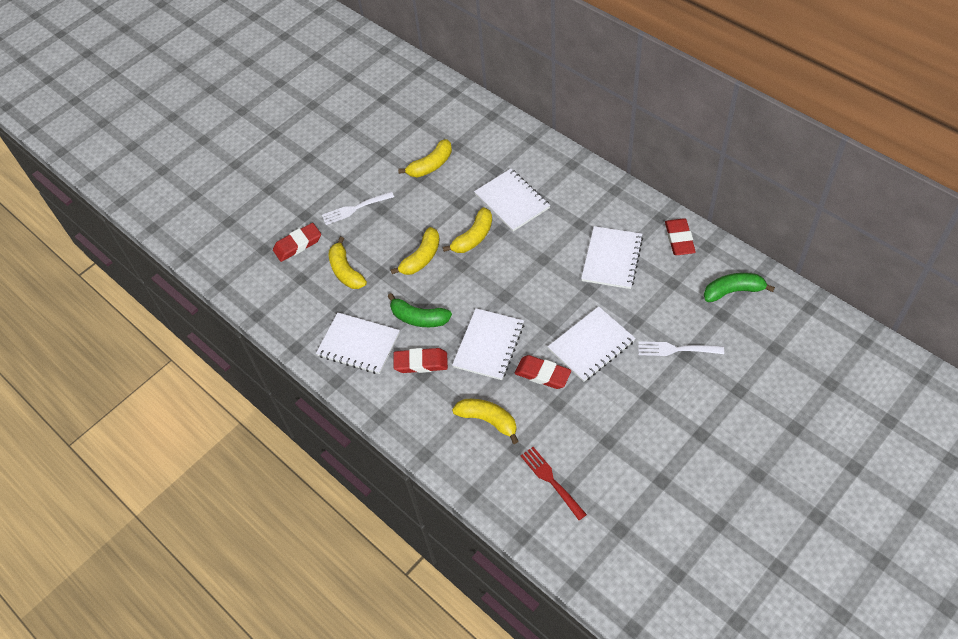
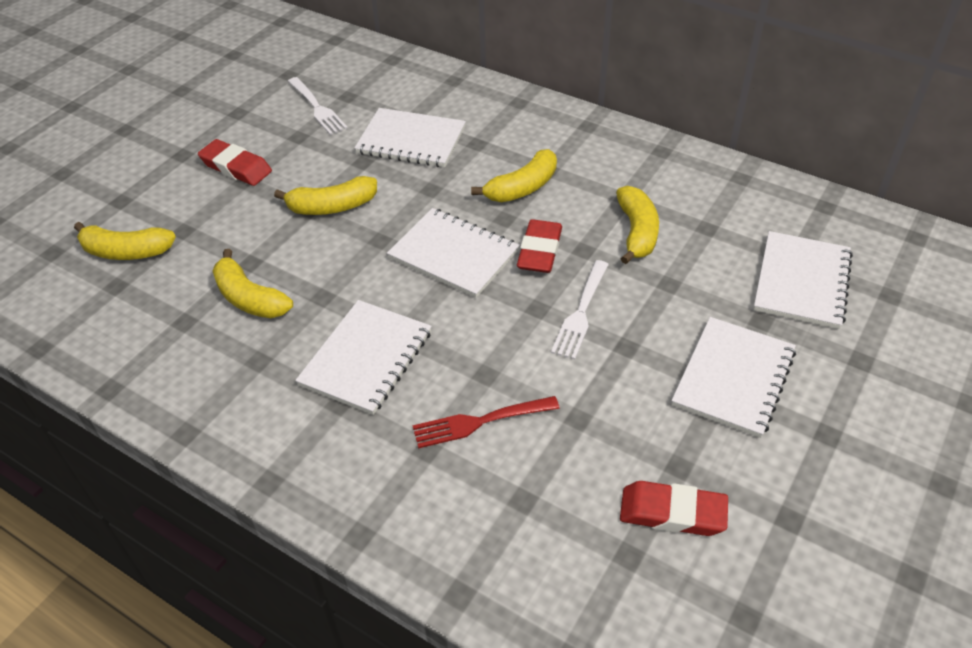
green banana: [388,293,452,327] [704,273,775,302] = 2 -> none = 0
red eraser: [273,223,321,262] [394,348,448,373] [515,355,571,389] [665,219,696,255] = 4 -> [198,139,272,186] [517,219,562,273] [620,481,728,536] = 3

